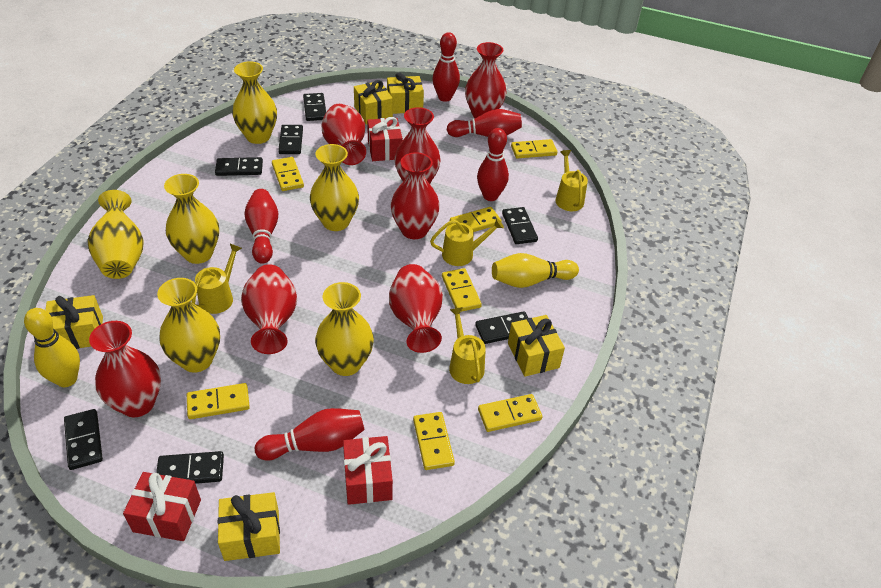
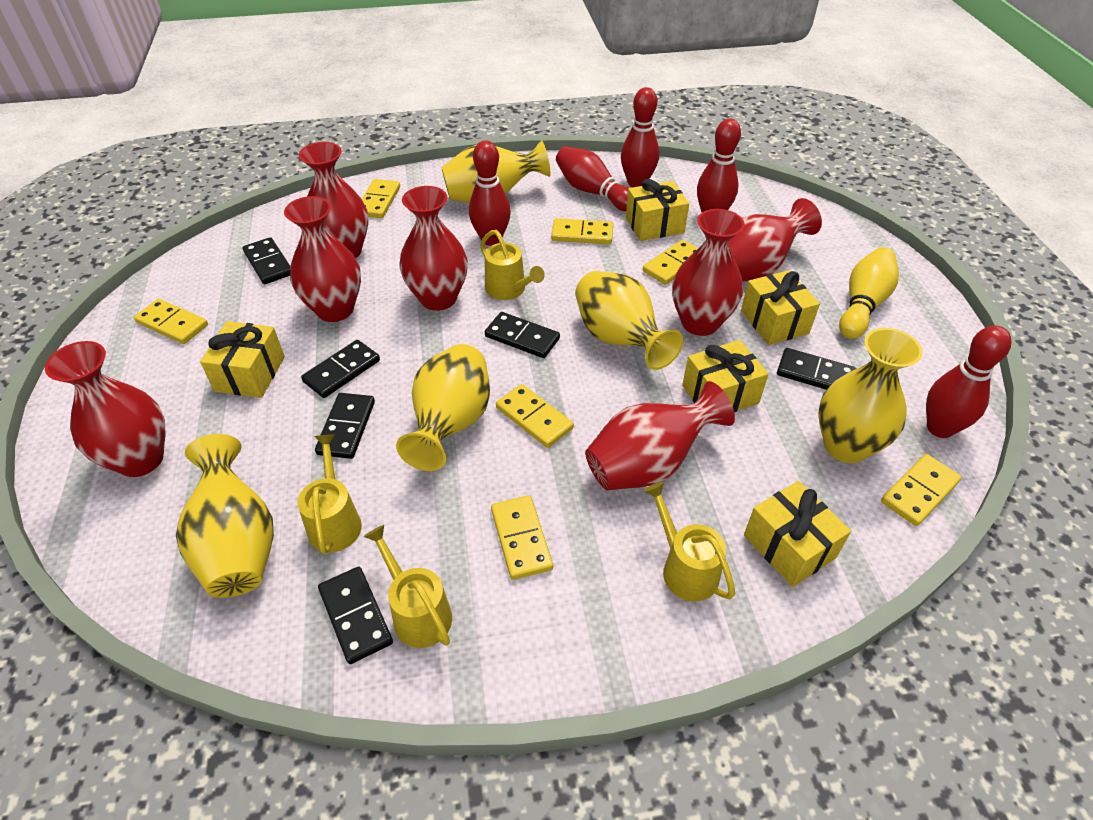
black domino: [64,409,103,470] [156,451,224,484] [215,157,263,176] [278,125,303,154] [303,93,326,121] [475,311,528,344] [502,207,538,244] = 7 -> [243,237,290,284] [301,340,380,398] [315,393,375,459] [318,567,393,664] [485,312,560,358] [777,348,857,390] = 6
red gift: [123,472,201,541] [343,436,393,505] [367,117,403,161] = 3 -> none = 0
yellow bowling pin: [24,308,80,387] [492,253,579,288] = 2 -> [839,247,899,339] = 1
yellow vase: [88,190,144,279] [157,278,220,373] [164,174,219,264] [232,61,277,144] [310,144,359,231] [315,282,374,376] = 6 -> [176,434,274,598] [396,344,490,471] [441,140,550,203] [575,271,683,370] [818,328,922,463] = 5

